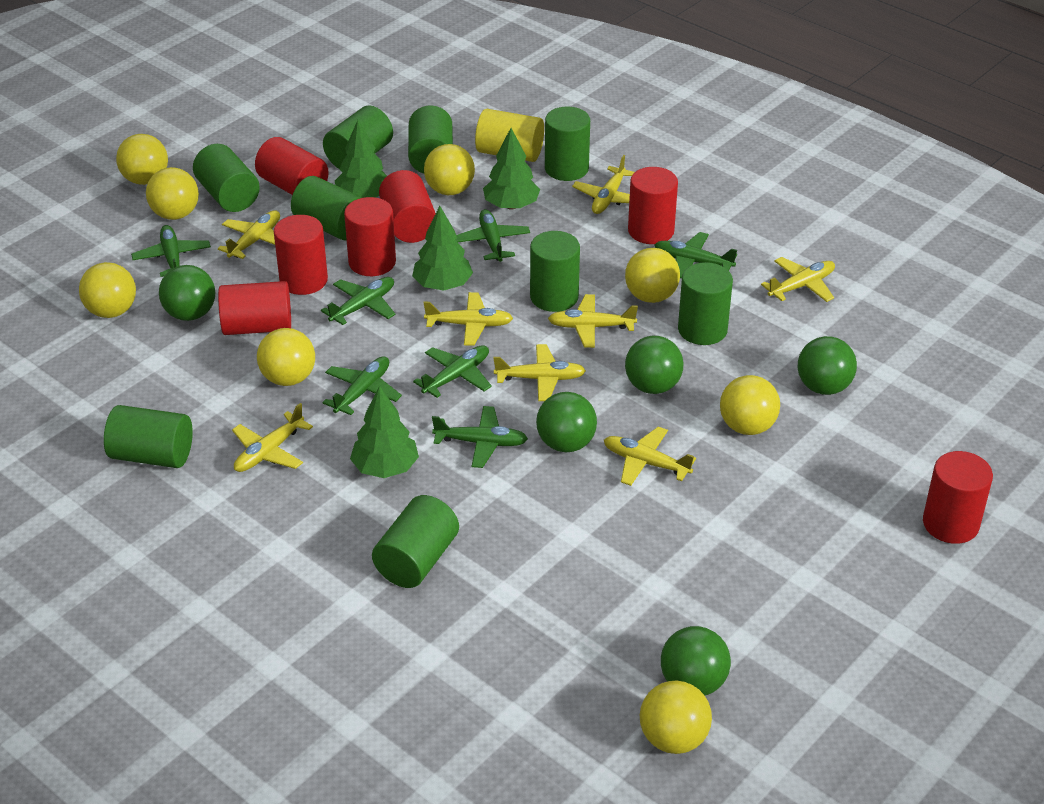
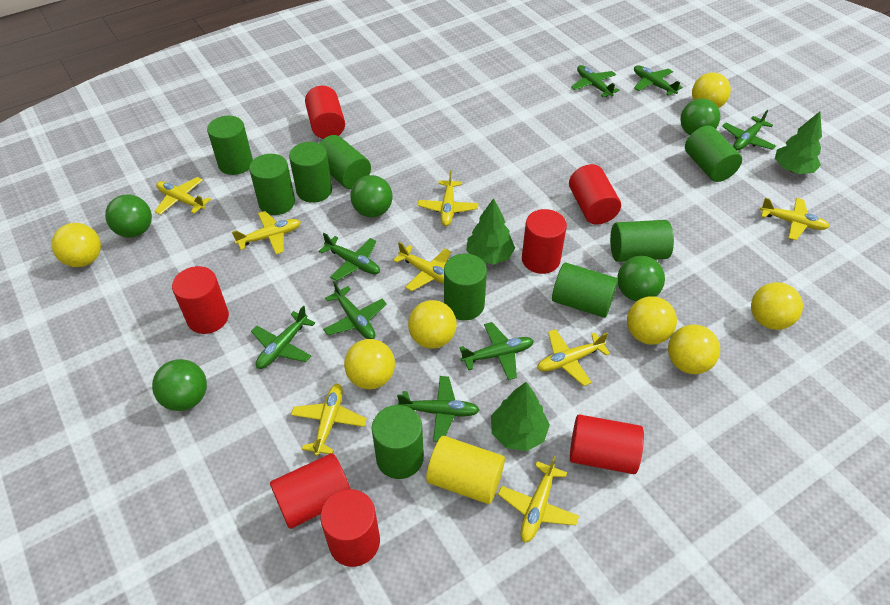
green plane: [131,225,211,277] [321,277,396,325] [323,356,402,415] [413,345,492,398] [432,406,528,468] [455,209,530,262] [655,232,737,278] = 7 -> [251,306,315,369] [319,233,380,281] [323,281,387,339] [397,376,480,442] [459,322,534,380] [571,65,620,97] [634,65,682,96] [722,110,776,150] = 8
green tree: [335,120,387,198] [350,386,419,478] [412,206,473,290] [483,128,540,209] = 4 -> [466,198,515,265] [491,382,550,451] [775,112,822,174] = 3
yellow ball: [79,262,136,318] [116,134,168,185] [146,167,199,220] [257,328,315,386] [424,144,475,195] [625,248,680,303] [640,681,712,754] [720,375,780,435] = 8 -> [52,223,101,267] [344,339,395,389] [408,300,457,349] [627,296,677,345] [668,324,720,374] [692,72,731,108] [751,282,803,330] = 7

